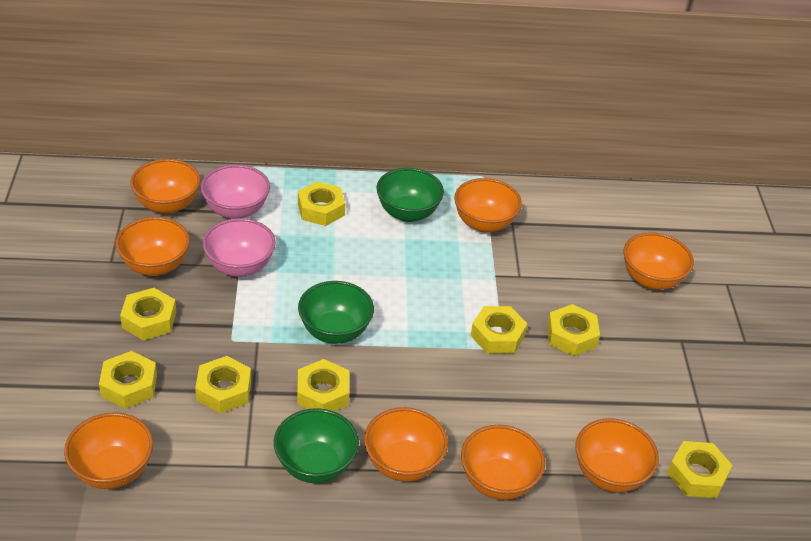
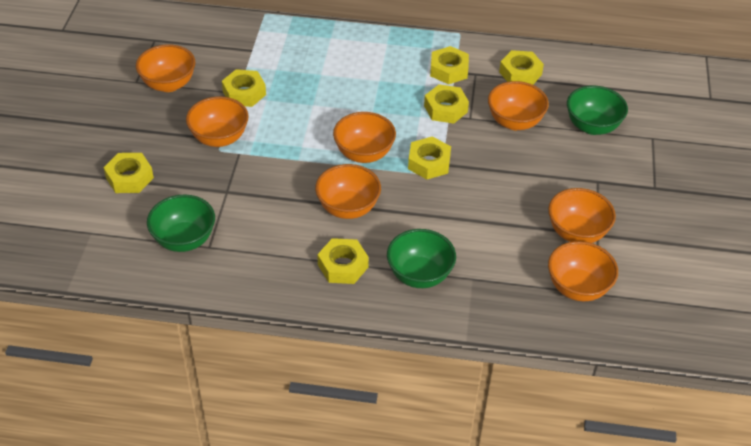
orange bowl: [64,412,153,489] [116,217,190,276] [131,159,201,214] [364,407,448,482] [454,178,522,233] [461,425,545,500] [575,418,659,492] [623,232,694,290] = 8 -> [136,44,195,92] [186,96,249,147] [315,164,381,219] [333,112,396,163] [488,81,549,130] [548,188,616,243] [548,241,618,301] = 7
pink bowl: [201,164,270,219] [203,218,276,277] = 2 -> none = 0
yellow nut: [99,351,157,409] [120,288,176,340] [195,356,251,414] [297,359,349,411] [298,181,345,226] [471,306,527,354] [547,304,600,356] [667,441,733,498] = 8 -> [104,153,154,193] [222,69,266,107] [317,238,369,284] [408,137,451,179] [424,84,469,123] [430,46,469,84] [499,50,544,85] = 7

